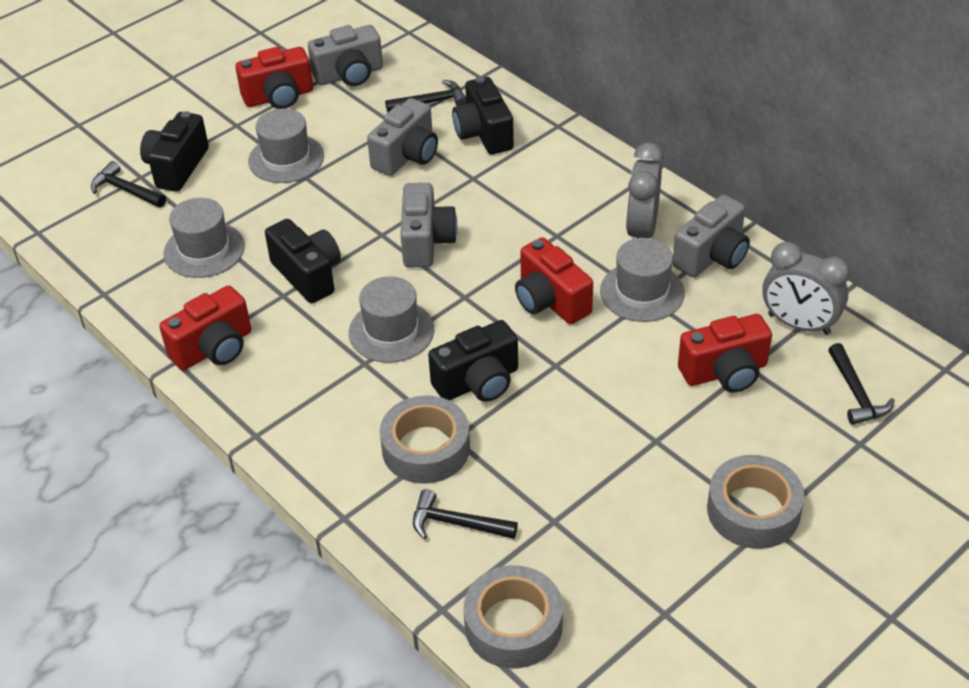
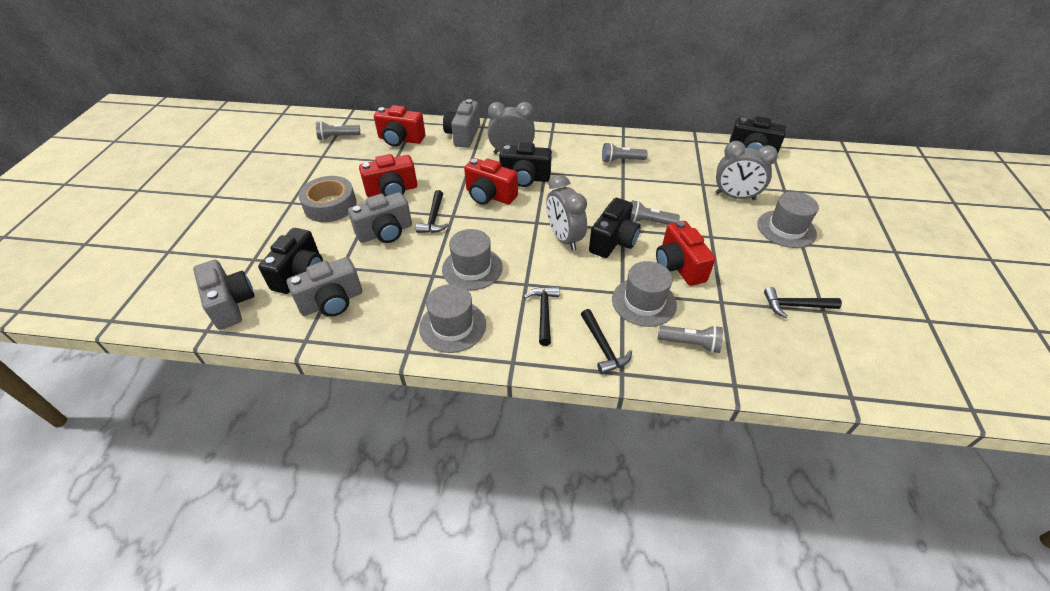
grey clock: [626,142,664,238] [762,242,850,335] = 2 -> [488,102,535,154] [546,175,587,251] [716,141,778,200] = 3
grey flashlight: none = 0 -> [316,121,360,140] [602,142,648,163] [630,200,680,225] [658,325,723,353] = 4
grey tape: [380,395,470,484] [463,565,563,668] [707,455,805,549] = 3 -> [299,176,357,222] = 1

